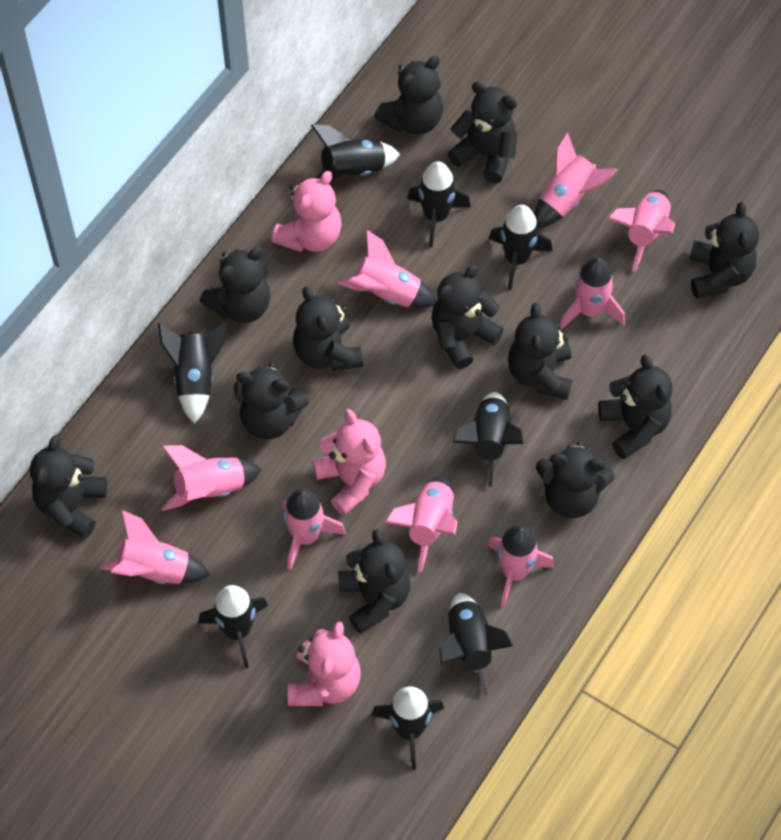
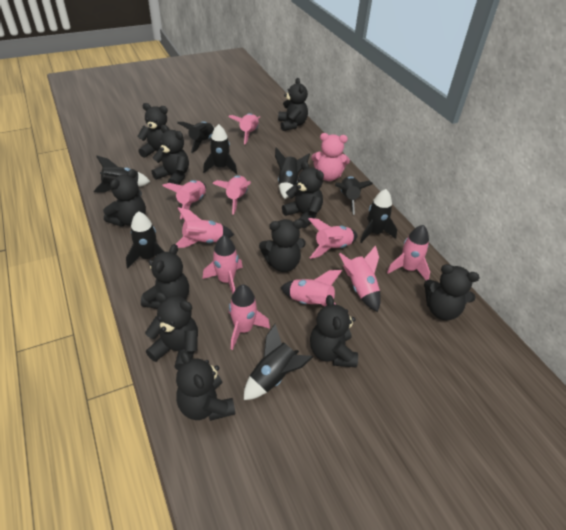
black teddy bear: [30,435,107,539] [200,247,271,323] [234,363,309,440] [293,287,363,371] [338,529,411,634] [374,56,443,135] [431,265,504,369] [447,82,517,183] [508,303,572,400] [536,441,615,518] [598,354,673,459] [689,202,759,298] = 12 -> [103,169,146,226] [137,103,170,158] [141,244,189,309] [145,292,198,370] [152,125,189,185] [176,351,235,421] [259,219,306,272] [278,78,308,131] [282,161,324,228] [310,295,358,367] [424,264,480,320] = 11
pink rocket: [100,510,210,584] [161,445,262,511] [282,488,346,571] [338,230,436,308] [385,476,458,572] [488,525,555,607] [534,132,618,228] [559,257,625,330] [608,190,675,272] = 9 -> [162,180,206,219] [176,207,234,248] [203,235,243,294] [212,176,251,214] [228,113,260,144] [229,285,270,350] [280,270,342,307] [308,218,357,259] [339,246,381,312] [387,225,430,281] = 10
pink teddy bear: [272,171,342,252] [288,622,361,706] [313,409,386,515] = 3 -> [311,133,350,181] = 1

